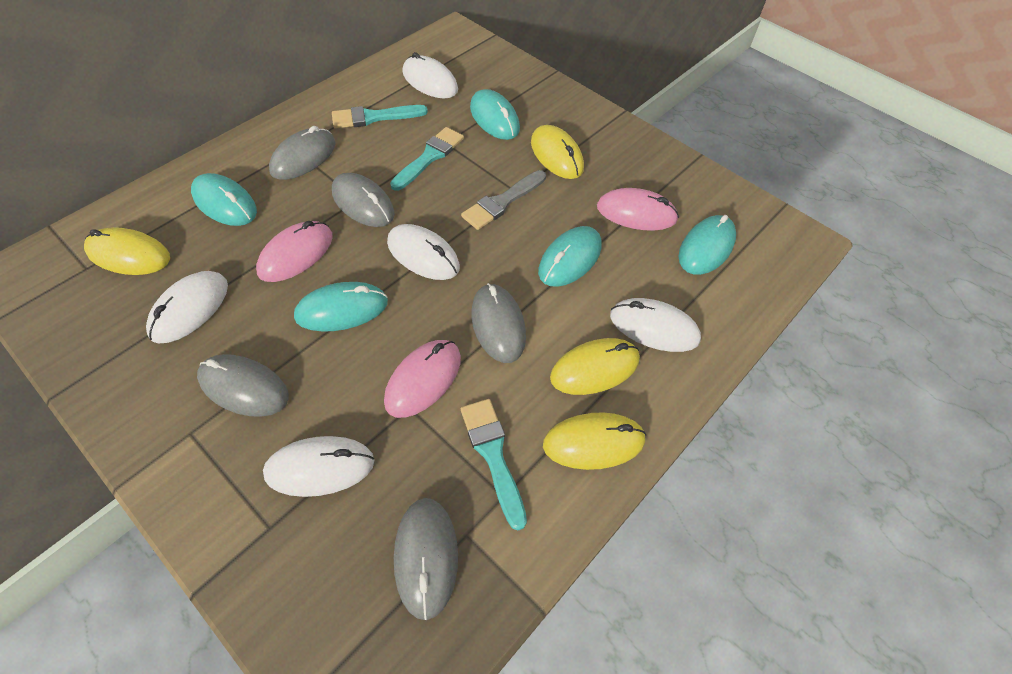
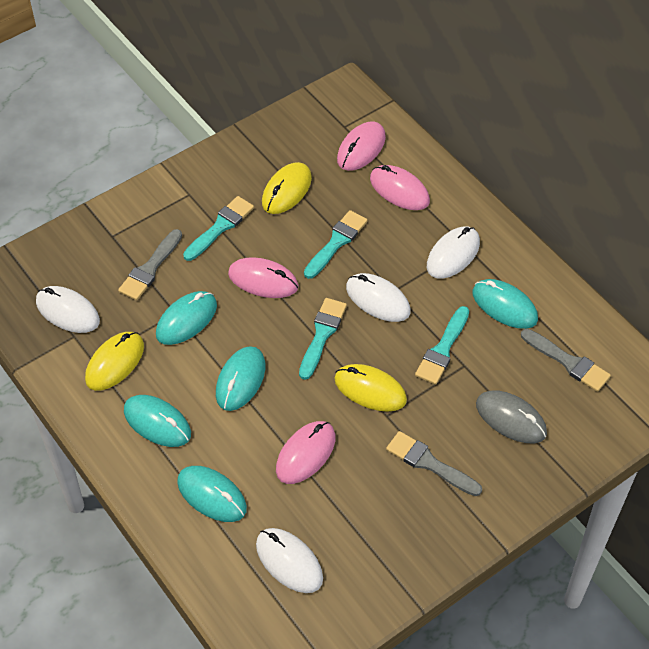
grey brush: [461,170,546,230] = 1 -> [118,229,182,300] [386,431,482,496] [521,329,611,392] = 3
grey mouse: [197,354,289,417] [269,126,336,180] [332,173,395,227] [394,498,458,620] [472,283,526,363] = 5 -> [476,390,547,443] = 1
pink mouse: [256,221,333,282] [384,340,461,418] [597,188,679,231] = 3 -> [228,257,298,298] [276,421,335,484] [337,121,386,171] [370,165,430,210] = 4
turquoise brush: [332,105,428,129] [390,127,464,191] [461,399,527,531] = 3 -> [183,196,254,261] [299,298,347,380] [304,210,368,279] [415,306,469,385] = 4
white mouse: [146,271,228,344] [263,436,374,497] [387,224,460,280] [402,52,458,98] [610,298,701,352] = 5 -> [36,286,100,333] [256,528,323,593] [346,273,411,322] [427,226,480,278] = 4
yellow mouse: [84,227,170,275] [531,125,584,179] [543,412,646,470] [550,338,640,395] = 4 -> [85,332,144,391] [262,162,312,214] [334,364,407,411] = 3

